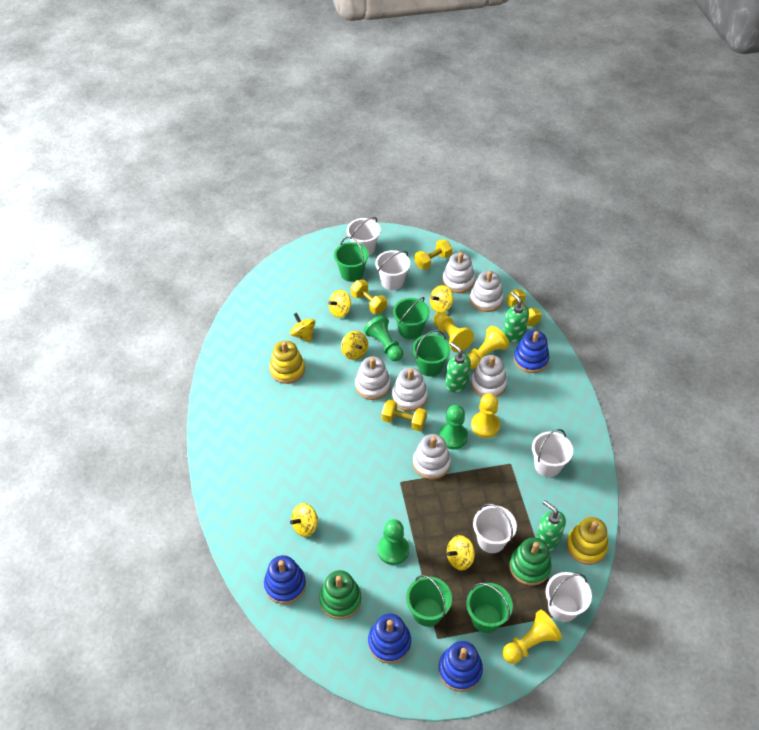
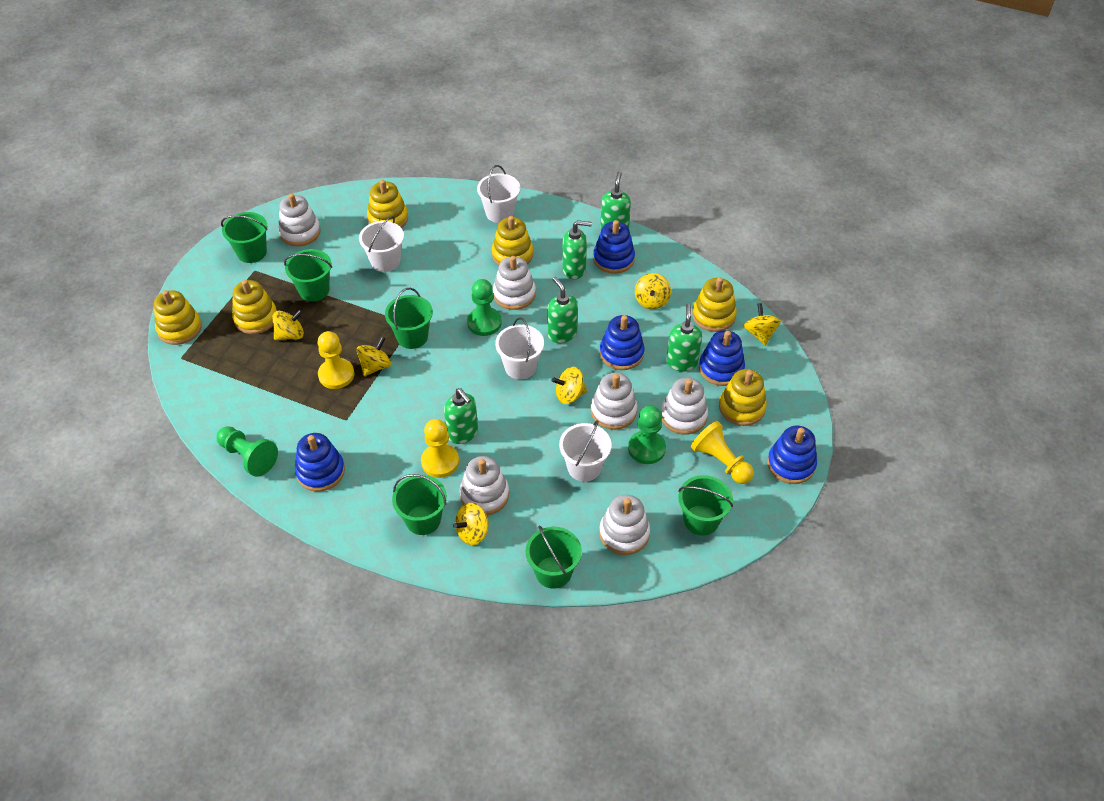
blue stacking toy: [264,555,306,604] [368,613,411,664] [438,641,483,692] [514,330,549,373] = 4 -> [295,433,345,492] [593,220,635,274] [600,315,645,370] [699,330,745,386] [767,425,817,484] = 5
green bucket: [334,236,369,282] [393,297,430,339] [406,575,452,627] [413,330,450,377] [466,583,513,633] = 5 -> [221,212,268,263] [284,249,332,302] [385,288,433,349] [392,474,447,535] [526,525,582,589] [678,475,733,536] = 6
green soap dispenser: [445,342,471,393] [503,292,529,342] [536,500,566,551] = 3 -> [444,388,478,444] [548,277,578,343] [562,220,592,279] [600,172,631,230] [666,304,702,372] = 5
green stacking toy: [319,570,361,619] [509,537,552,586] = 2 -> none = 0
white bucket: [347,217,381,256] [375,250,410,290] [473,503,517,553] [532,429,573,477] [546,572,592,622] = 5 -> [359,216,404,272] [477,165,520,223] [495,317,544,379] [559,420,612,482] = 4
yellow dumbbell: [351,280,387,314] [382,399,427,431] [414,239,452,270] [506,289,542,326] = 4 -> none = 0
yellow pawn: [434,312,474,352] [467,326,509,369] [471,393,500,438] [502,609,562,664] = 4 -> [317,331,354,389] [421,419,459,478] [691,421,754,484] = 3
yellow stacking toy: [269,341,305,384] [566,517,608,565] = 2 -> [154,290,202,345] [232,280,277,334] [367,180,408,228] [492,216,533,265] [692,277,737,332] [719,369,767,426] = 6

